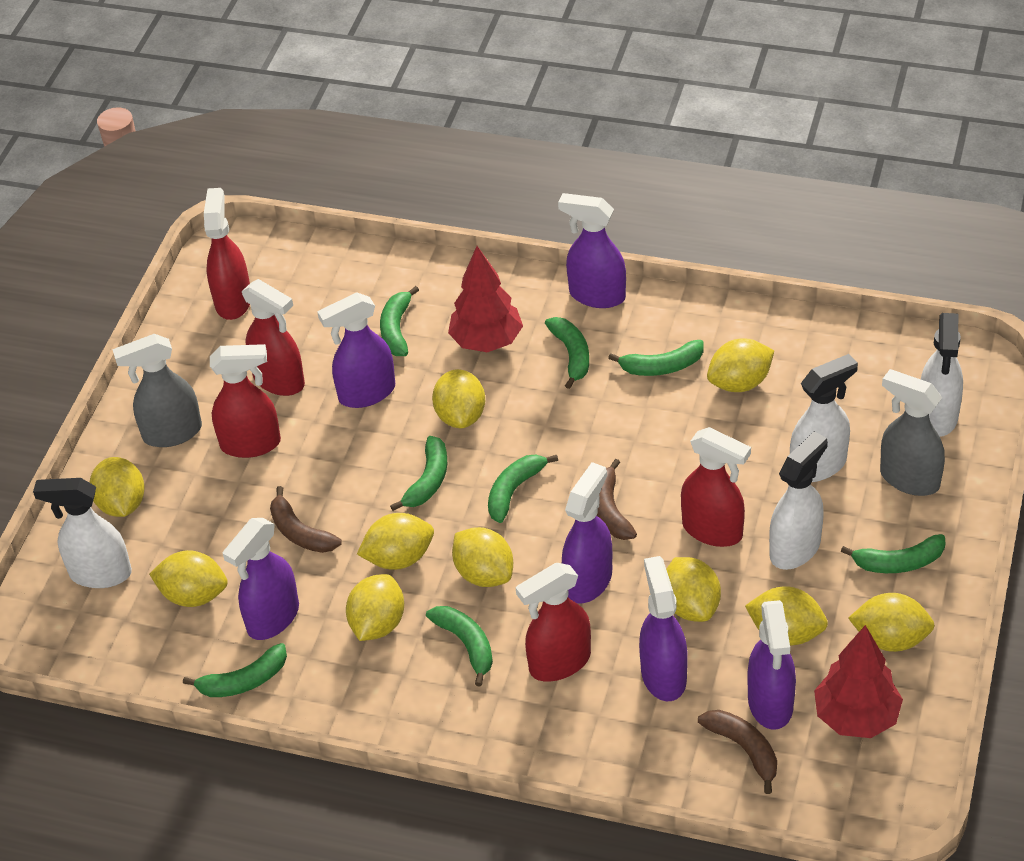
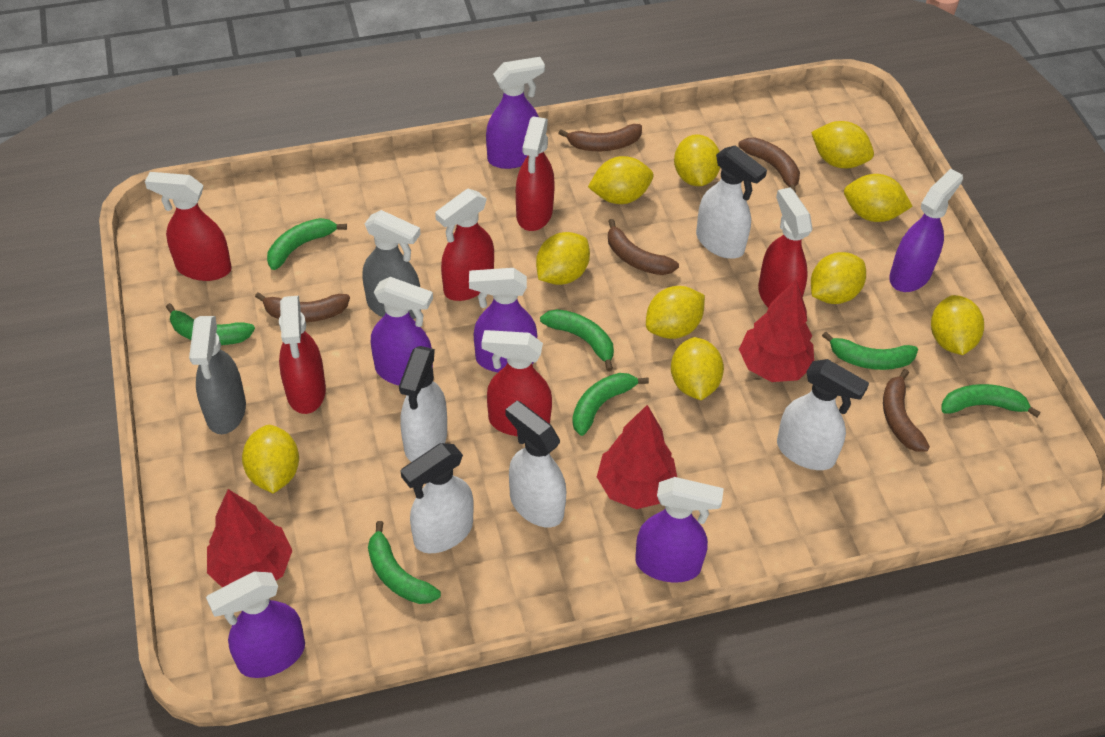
brown banana: [270,486,342,553] [597,459,637,540] [698,710,777,794] = 3 -> [255,292,350,322] [558,124,642,151] [608,219,679,275] [738,138,800,193] [883,369,930,452] = 5
green banana: [183,643,287,697] [380,286,419,356] [390,436,447,511] [426,606,493,687] [488,455,558,523] [545,317,589,389] [608,340,704,376] [841,534,946,573] = 8 -> [166,303,255,345] [267,218,347,270] [368,521,441,604] [540,309,614,371] [572,373,649,436] [822,332,918,370] [942,384,1041,417] = 7
red spray bottle: [204,188,250,320] [210,344,281,458] [242,279,305,396] [516,563,591,682] [681,427,751,547] = 5 -> [145,172,232,281] [279,296,326,414] [435,189,494,301] [482,330,552,436] [516,117,555,231] [758,187,813,308] = 6
red tree: [448,246,523,352] [814,625,903,738] = 2 -> [207,489,293,588] [597,405,677,509] [739,280,814,382] = 3
white spray bottle: [33,478,132,588] [769,431,828,570] [790,354,858,482] [921,313,963,437] = 4 -> [399,346,447,462] [401,443,474,553] [506,401,566,527] [696,145,767,259] [777,359,869,470] = 5

